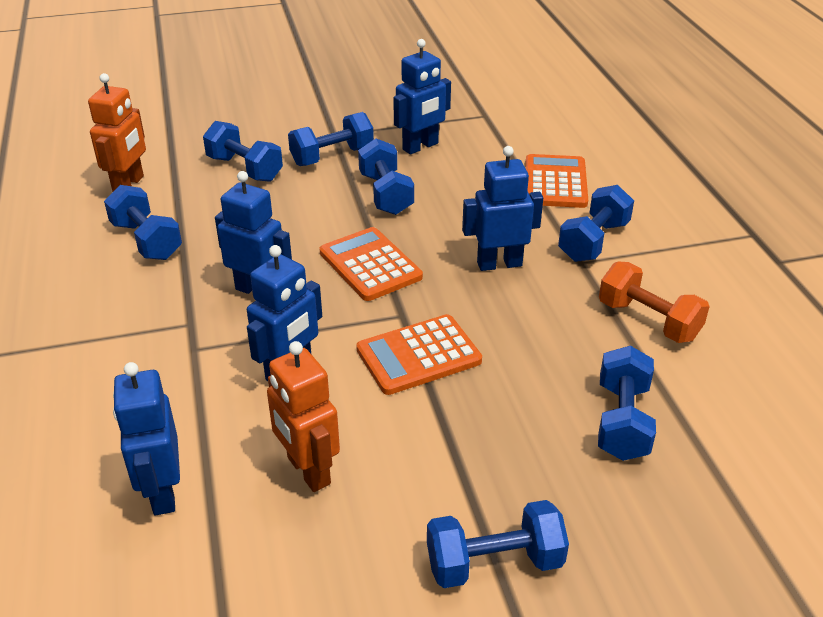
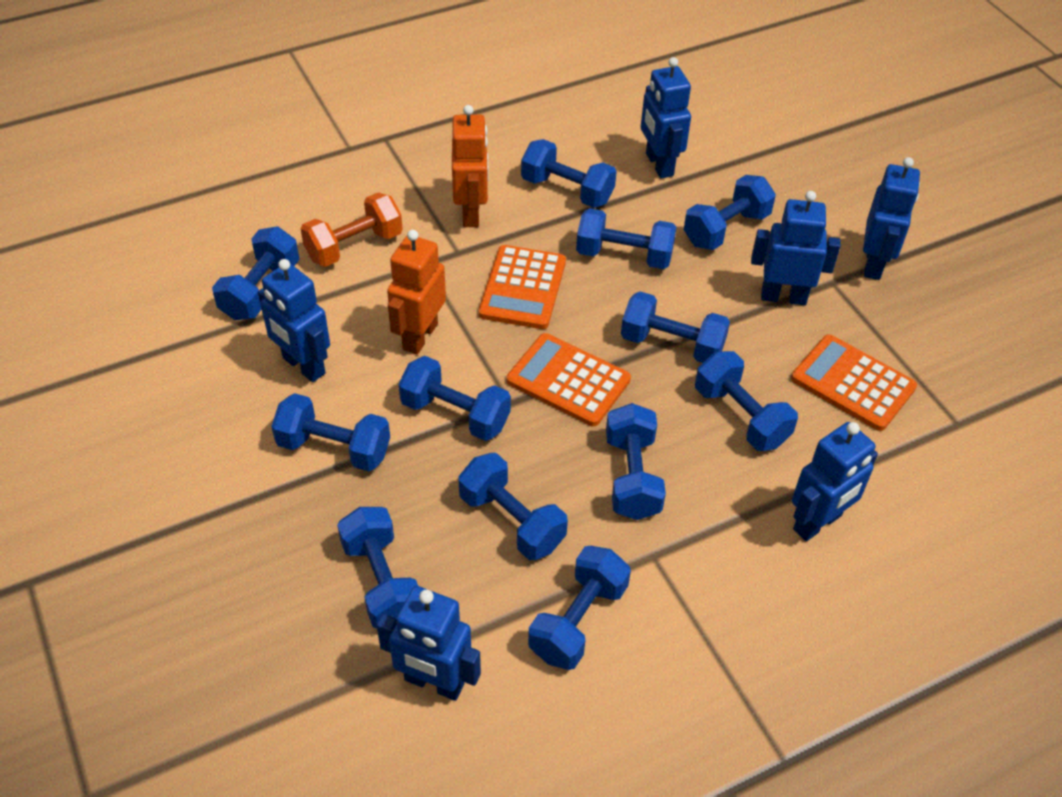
blue dumbbell: [104,185,182,260] [203,121,283,182] [288,112,374,166] [358,139,414,215] [427,500,569,588] [558,185,634,262] [598,346,656,461] = 7 -> [212,227,299,320] [271,393,390,471] [337,507,418,629] [398,356,511,441] [458,453,568,560] [521,139,617,208] [528,546,631,670] [576,208,677,269] [606,403,666,520] [621,291,730,363] [684,175,776,250] [695,351,798,451] = 12
blue robot: [113,362,180,515] [215,171,292,294] [247,245,322,381] [393,39,451,155] [462,146,543,271] = 5 -> [258,259,330,382] [377,586,481,701] [641,57,691,179] [751,191,841,305] [792,422,878,541] [863,157,920,280] = 6

